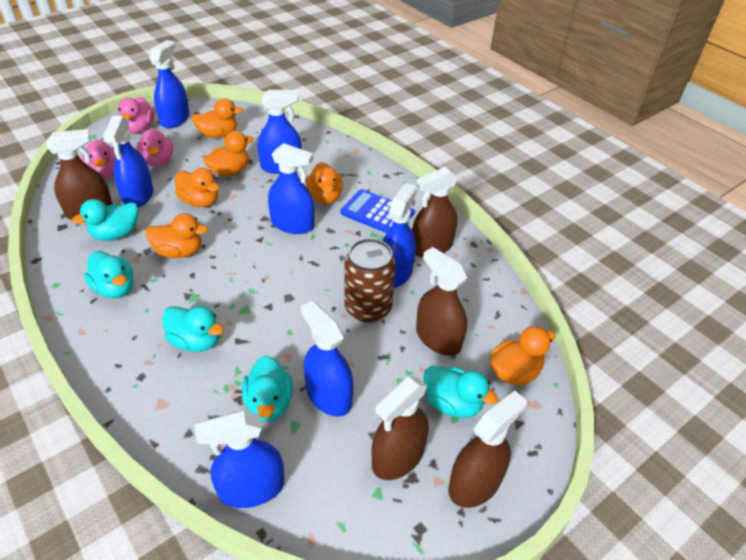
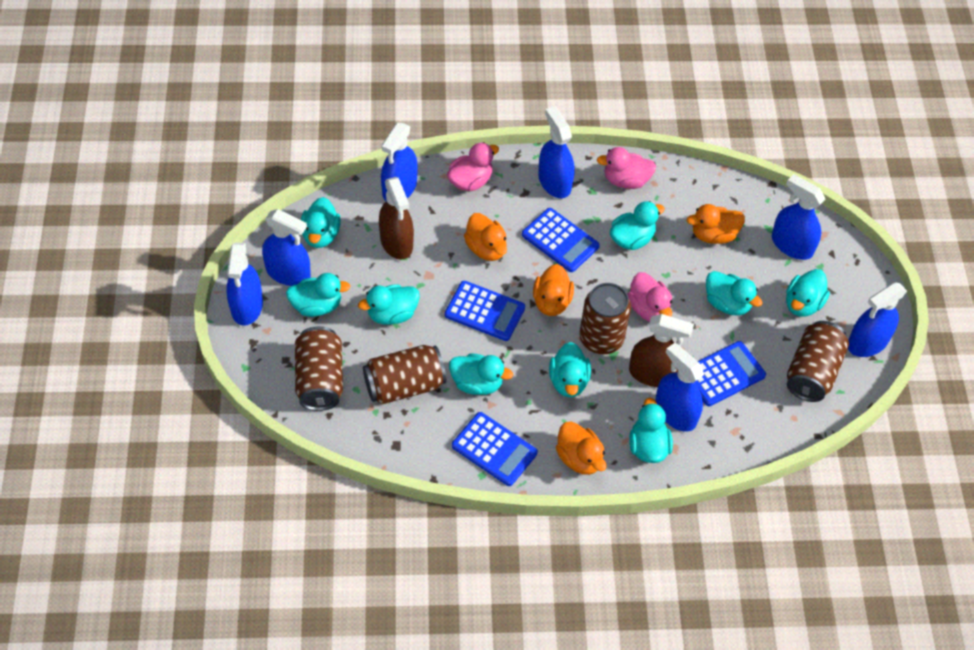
blue calculator: [341,189,414,233] = 1 -> [445,281,525,341] [452,412,538,486] [522,208,600,272] [695,341,766,406] = 4
brown can: [344,238,396,323] = 1 -> [295,326,343,411] [363,345,446,404] [580,283,631,354] [787,321,849,402] = 4
brown spray bottle: [46,129,113,220] [372,377,429,480] [412,167,458,257] [416,247,467,356] [448,391,527,508] = 5 -> [379,177,414,260] [629,314,694,387] = 2
orange duck: [146,213,208,258] [175,168,219,207] [191,98,243,138] [203,131,254,176] [306,162,343,204] [490,326,556,386] = 6 -> [464,213,507,261] [533,264,574,316] [556,422,606,475] [687,204,745,244] = 4
turquoise duck: [72,199,138,241] [84,251,133,298] [162,306,224,352] [242,356,293,422] [423,366,498,418] = 5 -> [286,273,350,317] [301,197,341,248] [358,284,420,325] [449,354,513,395] [549,342,591,397] [610,201,665,250] [629,398,673,463] [706,271,763,316] [786,269,830,317] = 9

